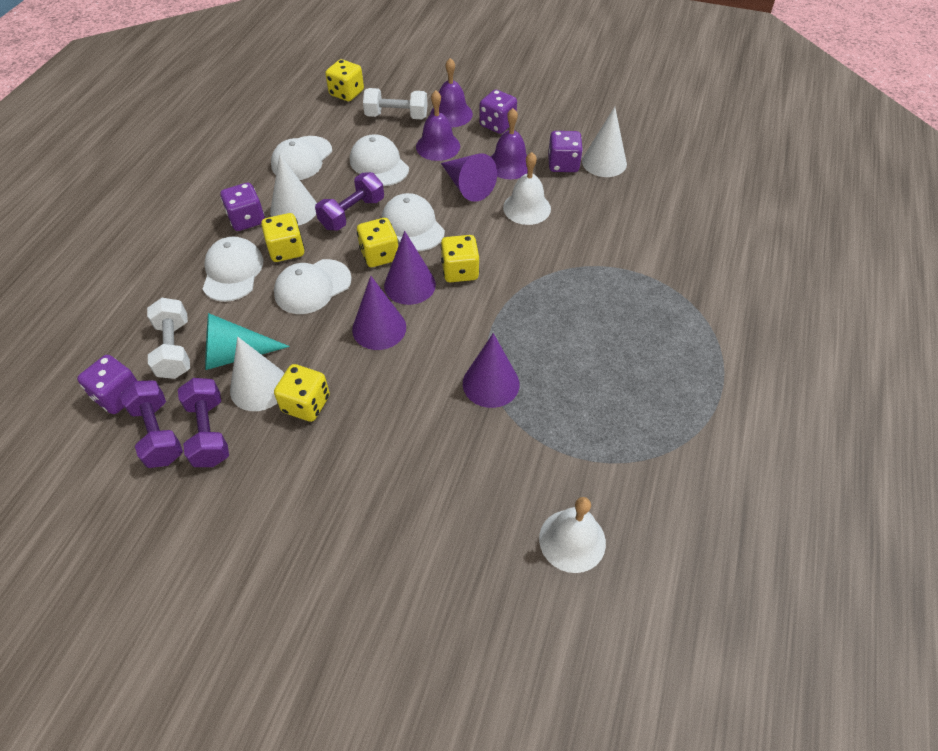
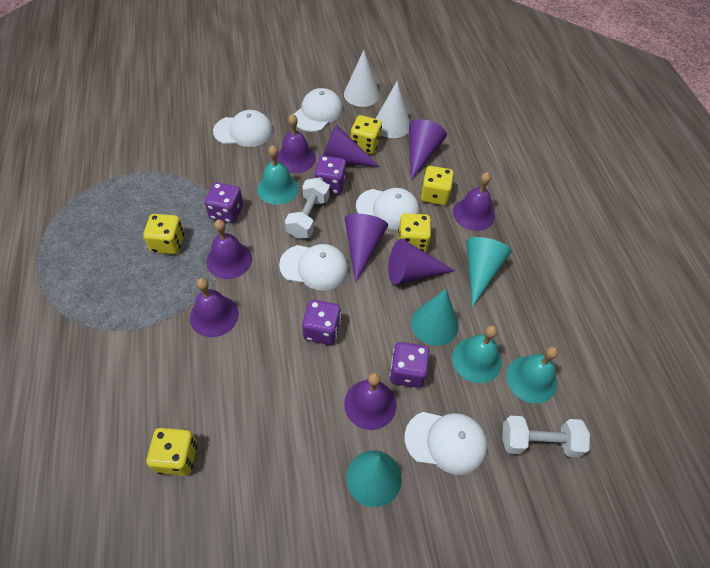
purple bell: [416,90,460,161] [430,58,473,127] [491,108,528,179] = 3 -> [190,278,239,337] [206,219,252,279] [277,114,316,173] [344,372,397,430] [453,172,495,231] = 5
purple dumbbell: [120,380,183,468] [178,378,229,467] [315,172,384,231] = 3 -> none = 0
turquoise bell: none = 0 -> [257,145,299,205] [452,325,502,383] [506,346,558,404] = 3
turquoise cone: [205,313,290,370] = 1 -> [346,450,402,507] [411,289,458,346] [466,237,511,307] = 3
white bell: [503,152,551,225] [539,497,606,573] = 2 -> none = 0
white cone: [230,337,284,411] [270,154,317,226] [582,107,627,177] = 3 -> [344,50,380,107] [376,81,410,138] = 2

